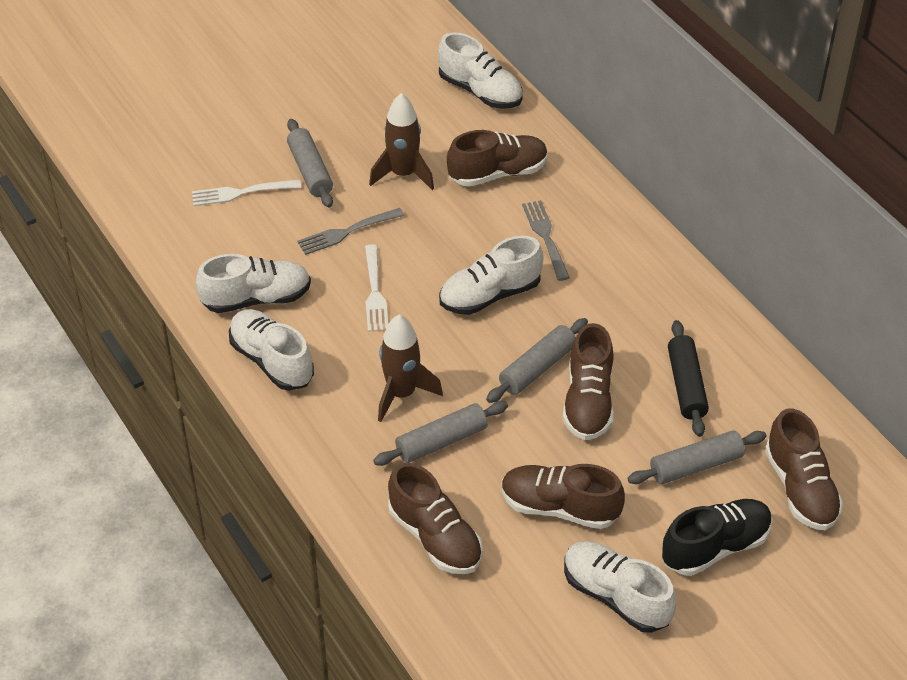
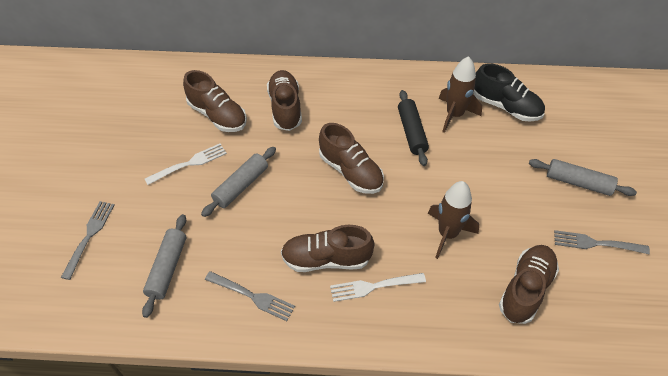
grey fork: [297,208,404,255] [522,200,570,281] = 2 -> [61,201,115,280] [205,271,295,321] [554,230,650,254] = 3
grey rolling pin: [287,119,333,208] [373,401,508,466] [486,318,588,403] [628,431,766,484] = 4 -> [142,214,186,318] [201,147,276,217] [529,159,637,196] = 3
white shoe: [196,254,311,313] [229,309,314,391] [438,32,523,109] [439,236,544,315] [564,541,676,633] = 5 -> none = 0

